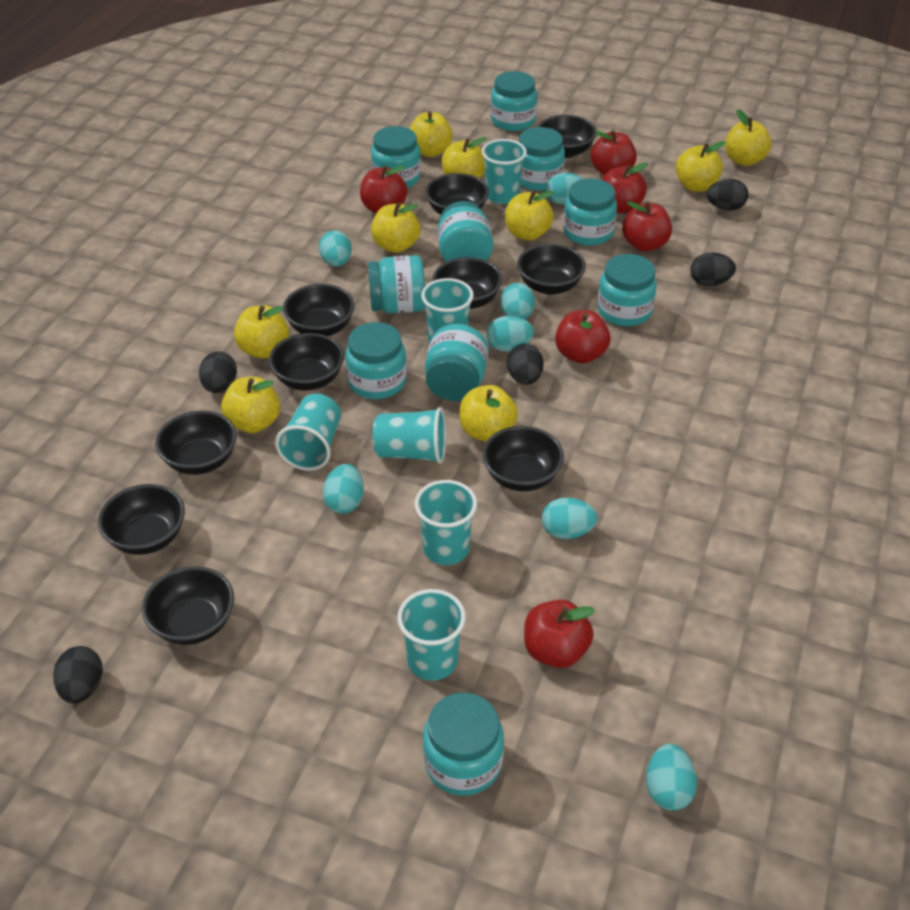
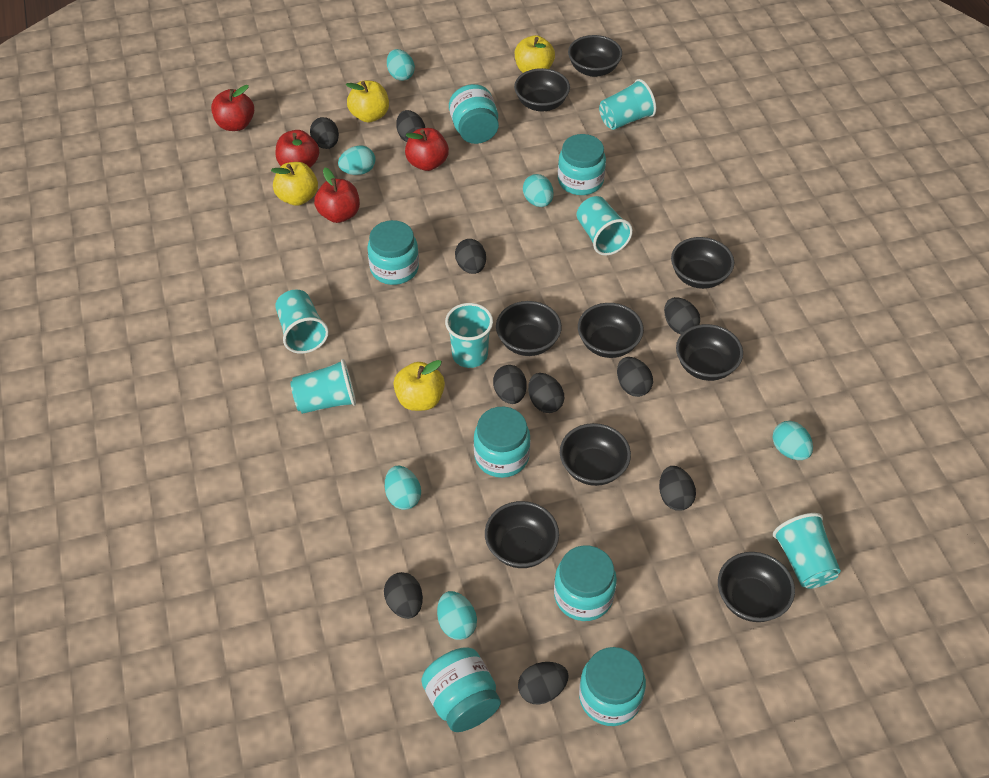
black bowl: [98,484,185,555] [142,566,234,645] [155,411,237,475] [269,333,344,391] [283,284,355,336] [425,173,489,215] [433,257,502,309] [482,426,564,491] [517,244,586,295] [538,115,597,158] = 10 -> [485,501,559,568] [496,301,562,356] [514,68,570,111] [560,423,631,486] [568,35,622,77] [578,303,644,358] [671,237,734,289] [676,324,743,381] [718,552,795,622] = 9
black egg: [53,646,103,704] [199,351,237,393] [507,344,544,385] [690,252,736,286] [707,179,748,211] = 5 -> [310,117,339,149] [384,572,423,619] [396,110,425,142] [455,239,486,274] [493,365,527,404] [518,662,569,705] [528,373,564,413] [617,357,653,397] [659,466,696,511] [664,297,700,334] = 10
red apple: [360,165,407,213] [524,600,595,668] [555,310,611,364] [591,130,637,175] [601,162,648,214] [622,201,672,252] = 6 -> [211,85,254,131] [276,130,319,168] [314,167,360,223] [405,128,449,171] = 4
turquoise egg: [319,231,352,266] [323,464,364,514] [486,316,534,352] [501,283,535,320] [542,498,598,539] [546,173,583,205] [646,744,697,811] = 7 -> [338,146,375,175] [385,466,421,510] [387,49,415,81] [437,591,477,640] [523,174,553,207] [772,421,813,460] = 6
turquoise jar: [345,322,407,399] [368,255,425,313] [371,126,421,188] [423,693,504,796] [425,324,489,401] [437,201,493,262] [491,71,537,131] [519,127,565,191] [563,178,617,246] [598,254,657,326] = 10 -> [367,220,419,285] [421,647,501,732] [449,84,499,144] [474,407,531,478] [554,545,617,621] [558,134,606,195] [579,647,646,726] = 7
yellow apple: [221,377,280,433] [234,305,289,359] [371,203,421,253] [409,111,453,157] [442,137,487,179] [460,385,518,442] [505,191,554,240] [676,141,725,192] [725,109,771,166] = 9 -> [271,162,318,206] [346,81,389,123] [393,360,445,411] [515,35,555,73] = 4

